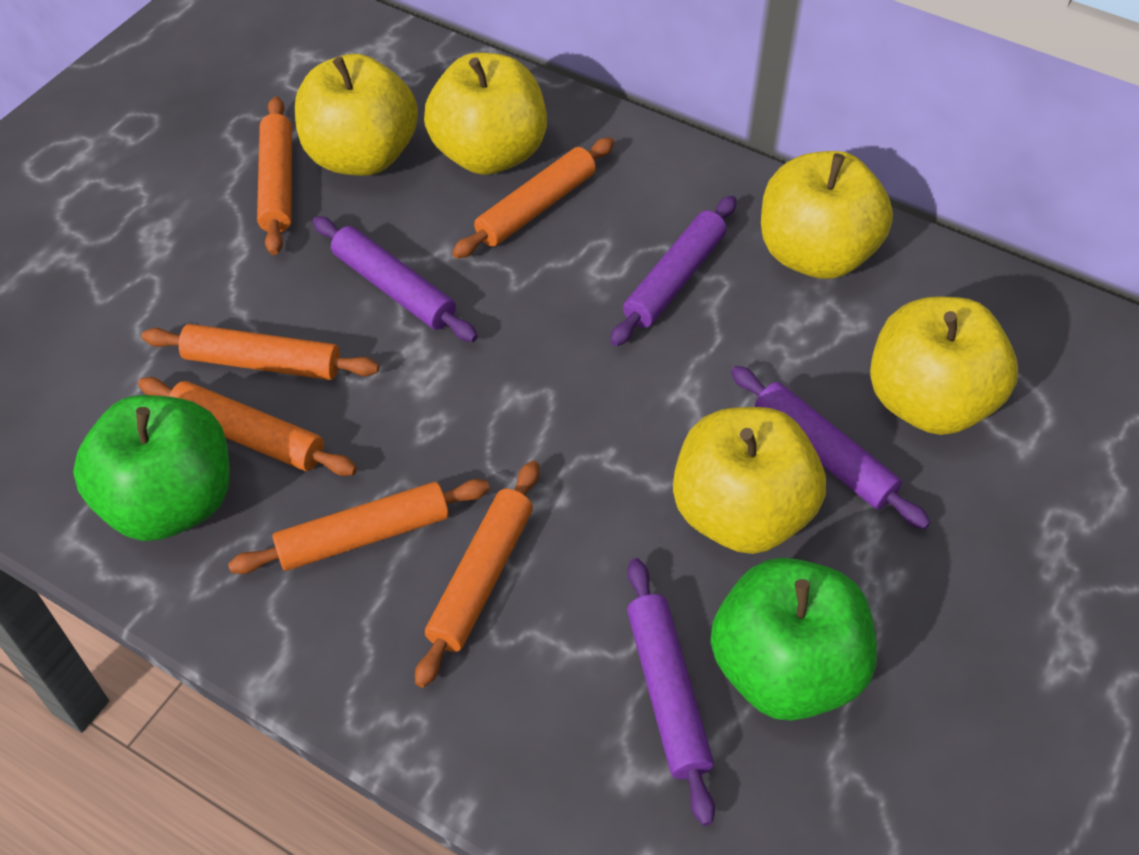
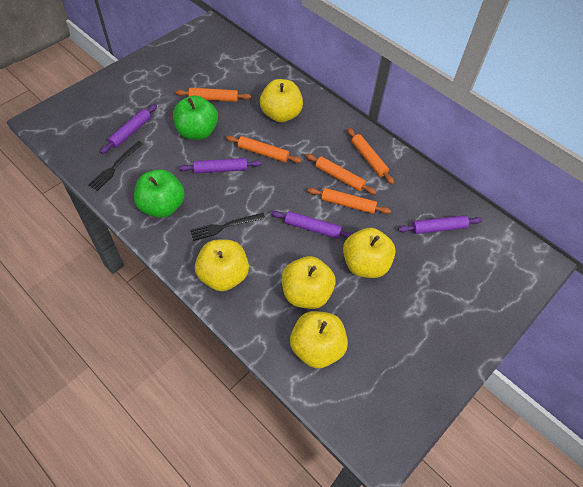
black fork: none = 0 -> [88,141,143,191] [190,213,265,241] = 2
orange rolling pin: [138,377,357,476] [142,324,379,380] [228,479,490,574] [257,97,292,255] [415,461,540,688] [452,137,614,258] = 6 -> [176,88,251,102] [226,136,301,163] [306,154,377,195] [308,188,391,214] [347,128,394,184] = 5

